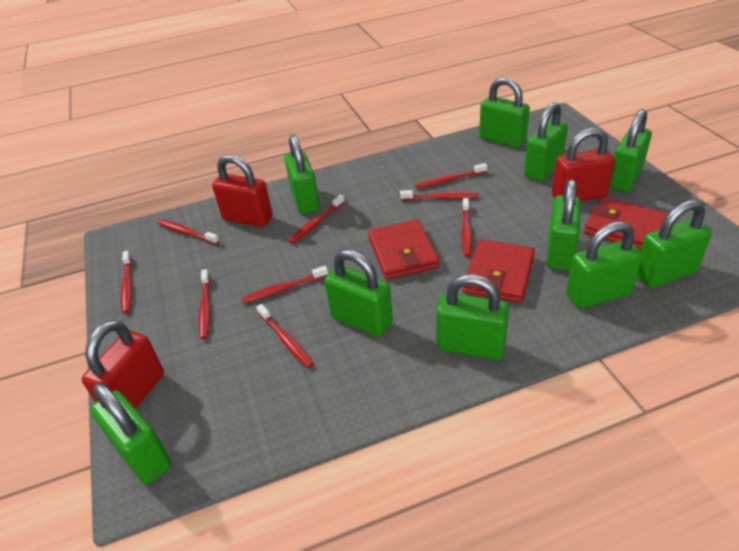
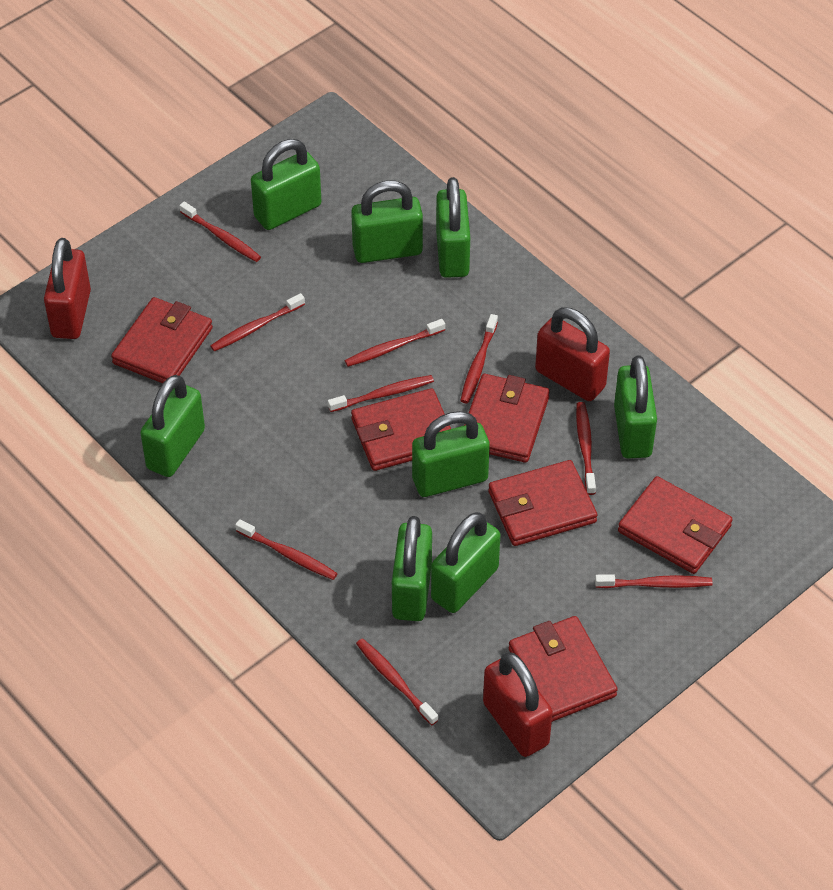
green padlock: [91,383,171,484] [284,135,320,214] [324,249,393,337] [436,274,509,360] [479,77,530,148] [524,102,568,182] [546,179,581,271] [566,222,643,309] [609,109,652,192] [637,200,712,288] = 10 -> [140,375,205,477] [251,139,321,230] [351,180,423,263] [392,516,432,621] [412,411,490,497] [431,512,500,613] [436,177,470,278] [614,355,657,459] = 8
red wallet: [368,220,439,279] [463,239,535,303] [584,197,669,250] = 3 -> [111,297,213,383] [351,388,451,471] [464,374,550,463] [488,460,597,546] [509,616,618,722] [618,476,733,574] = 6

